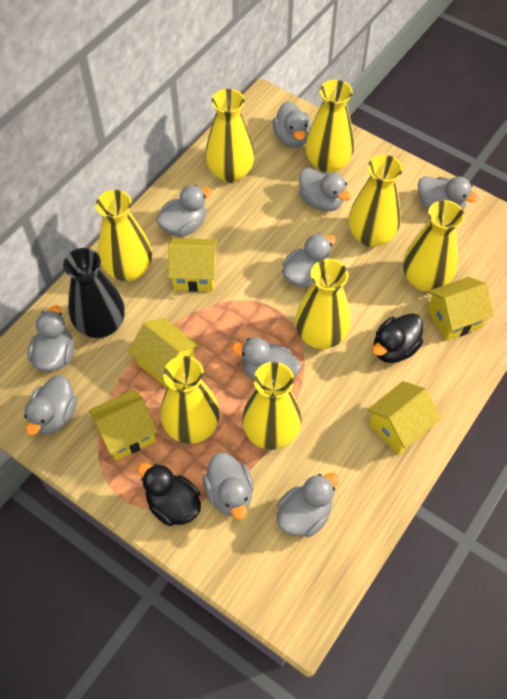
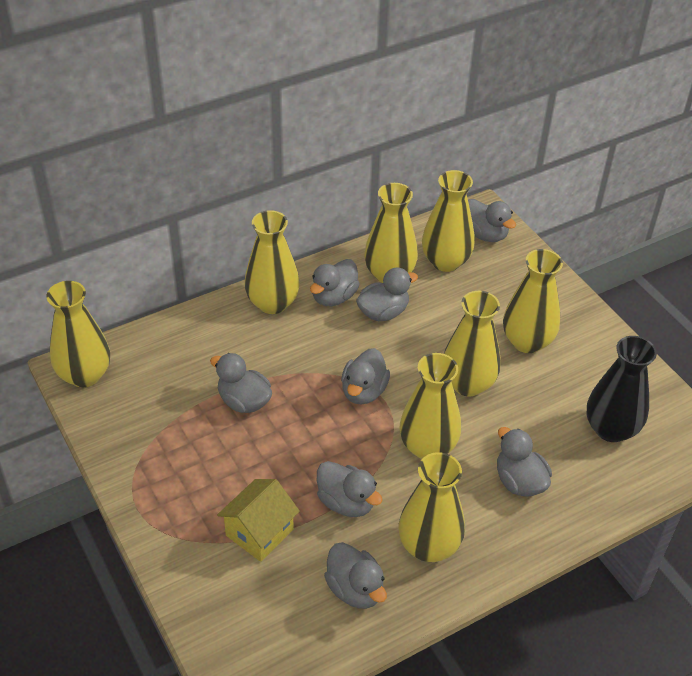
black duck: [137,463,201,526] [373,313,423,363] = 2 -> none = 0
grey duck: [24,375,77,435] [28,305,74,372] [156,185,212,237] [203,452,253,519] [232,337,301,380] [273,101,311,148] [277,473,339,537] [282,233,335,288] [299,168,351,211] [418,176,479,210] = 10 -> [210,353,272,413] [310,259,360,306] [317,461,383,517] [324,542,387,609] [341,348,390,405] [356,268,418,321] [468,199,516,242] [497,427,552,497] = 8
yellow house: [89,389,158,461] [128,318,199,388] [168,238,218,292] [367,381,441,455] [427,277,494,341] = 5 -> [217,479,300,562] = 1

